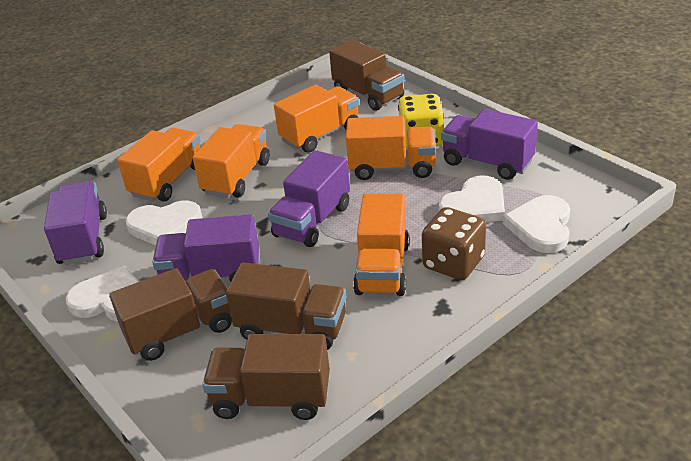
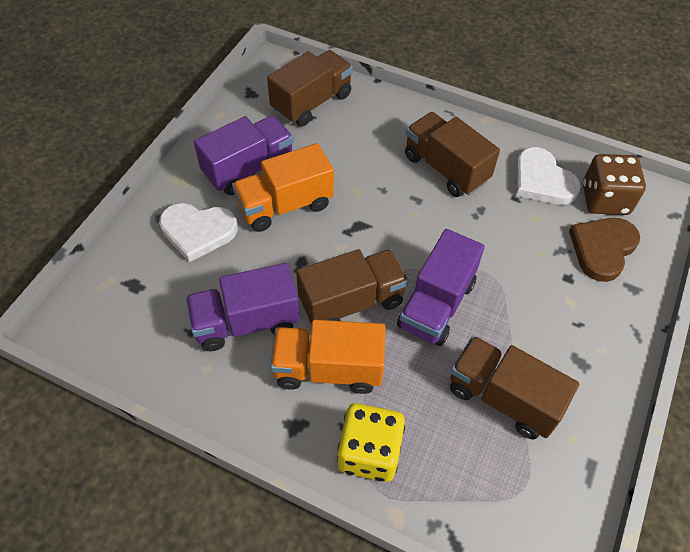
brown heart: none = 0 -> [569,218,640,282] = 1
orange truck: [117,128,201,202] [193,124,270,198] [274,85,359,153] [346,116,436,180] [353,193,409,296] = 5 -> [232,143,334,232] [270,320,386,394] = 2
purple truck: [44,181,107,265] [152,214,259,282] [268,150,350,247] [441,109,538,180] = 4 -> [186,263,300,351] [194,116,294,195] [397,229,485,346] = 3
white heart: [66,266,139,322] [125,201,202,246] [439,175,505,222] [503,195,570,253] = 4 -> [159,203,238,262] [516,147,581,205] = 2

